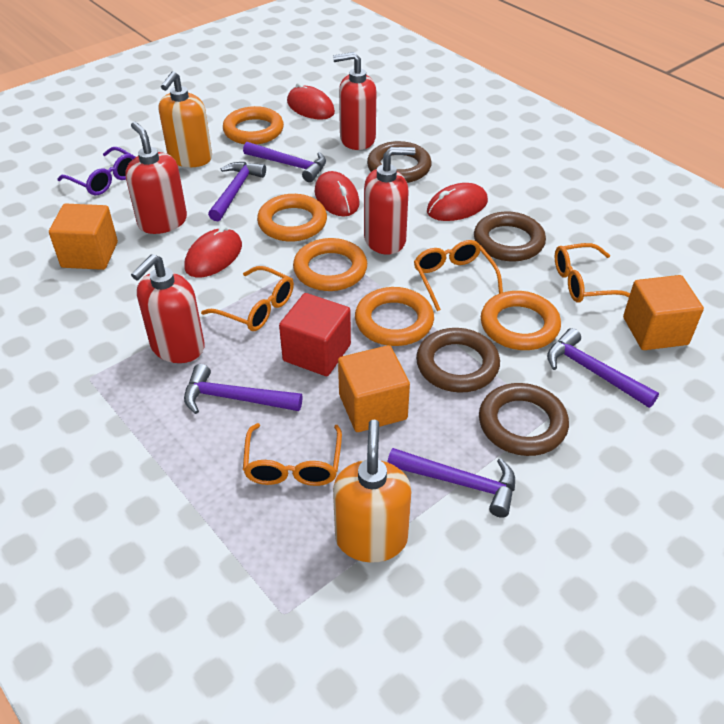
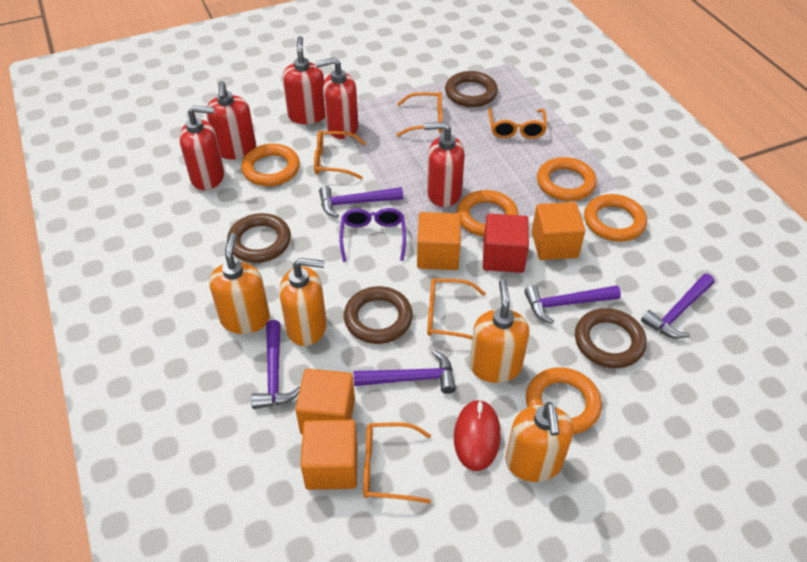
orange cube: [49,204,118,270] [338,345,410,432] [623,275,704,350] = 3 -> [295,369,355,435] [301,420,358,490] [417,212,461,270] [532,202,585,260] = 4
orange glasses: [201,266,294,331] [243,423,342,486] [414,240,503,311] [555,243,630,303] = 4 -> [314,130,366,179] [363,423,431,504] [397,92,443,136] [427,278,486,340] [488,108,547,139] = 5
orange soap dispenser: [159,71,212,167] [333,420,412,563] = 2 -> [209,233,270,334] [279,258,327,346] [470,280,529,383] [506,402,574,482] = 4
red mouse: [184,225,242,278] [287,83,335,120] [315,171,360,217] [427,183,488,221] = 4 -> [454,399,501,471] = 1
red soap dispenser: [125,122,187,234] [131,254,205,363] [333,52,376,150] [364,147,415,255] = 4 -> [179,106,224,190] [206,81,256,159] [282,36,325,124] [315,57,358,139] [424,122,465,207] = 5

